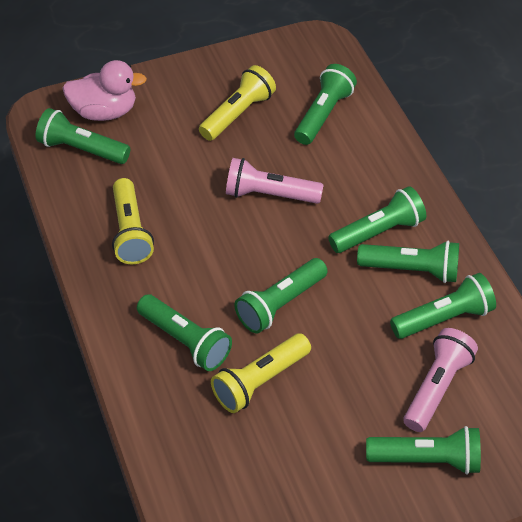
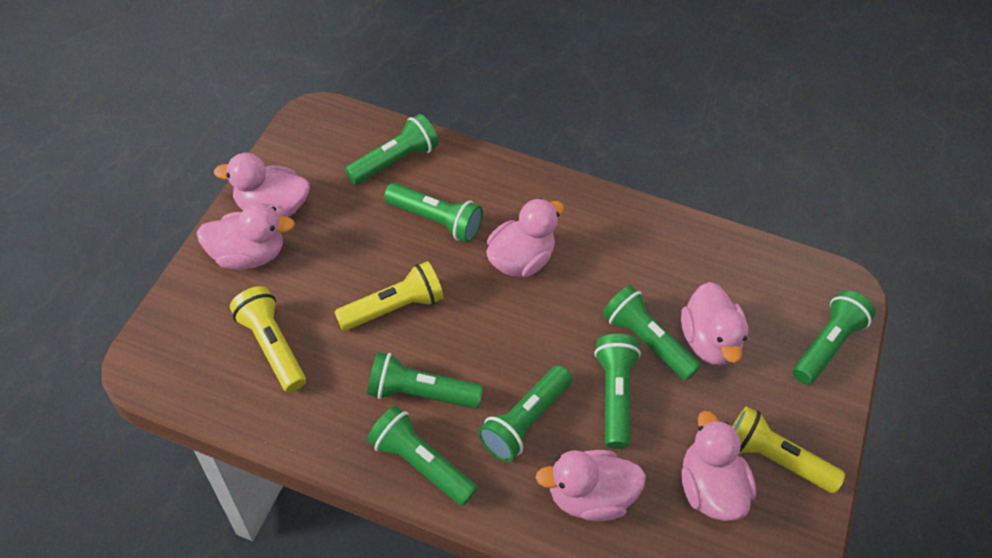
pink duck: [63,60,147,121] = 1 -> [197,203,295,270] [214,153,310,217] [486,198,564,277] [536,450,646,521] [681,282,749,365] [682,411,756,521] = 6
pink flashlight: [226,158,323,204] [404,328,478,432] = 2 -> none = 0

